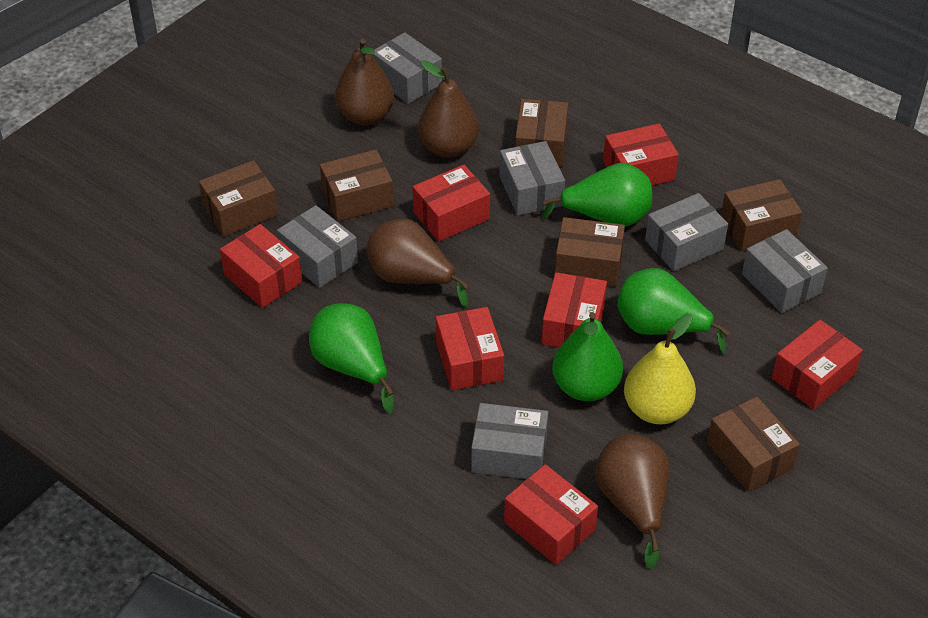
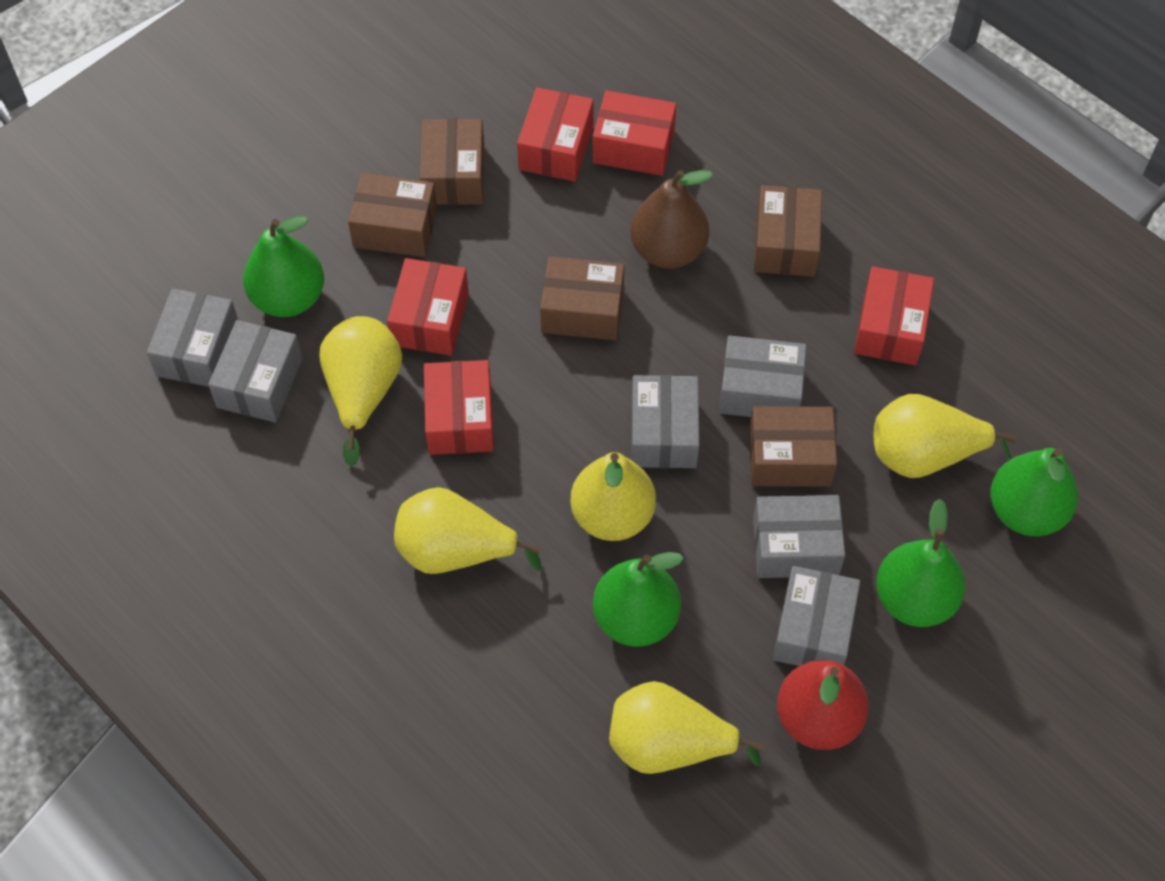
brown box: [199,160,278,237] [320,149,394,222] [515,99,568,167] [555,217,625,287] [707,397,800,492] [721,179,802,251] = 6 -> [348,173,437,257] [420,119,484,205] [540,256,625,340] [749,406,837,487] [754,185,822,277] = 5
brown pear: [335,39,395,125] [367,219,469,307] [418,60,479,158] [595,434,669,569] = 4 -> [630,170,713,269] = 1
red box: [220,224,302,308] [413,165,490,242] [436,307,504,390] [504,464,598,565] [542,272,607,348] [603,123,679,186] [772,320,863,409] = 7 -> [387,258,469,356] [424,360,494,455] [517,87,594,182] [592,90,676,176] [854,266,934,365] = 5
red pear: none = 0 -> [777,660,869,750] = 1
yellow pear: [624,314,696,424] = 1 -> [319,316,402,466] [394,487,542,574] [570,452,656,541] [609,681,764,774] [874,394,1017,478] = 5

